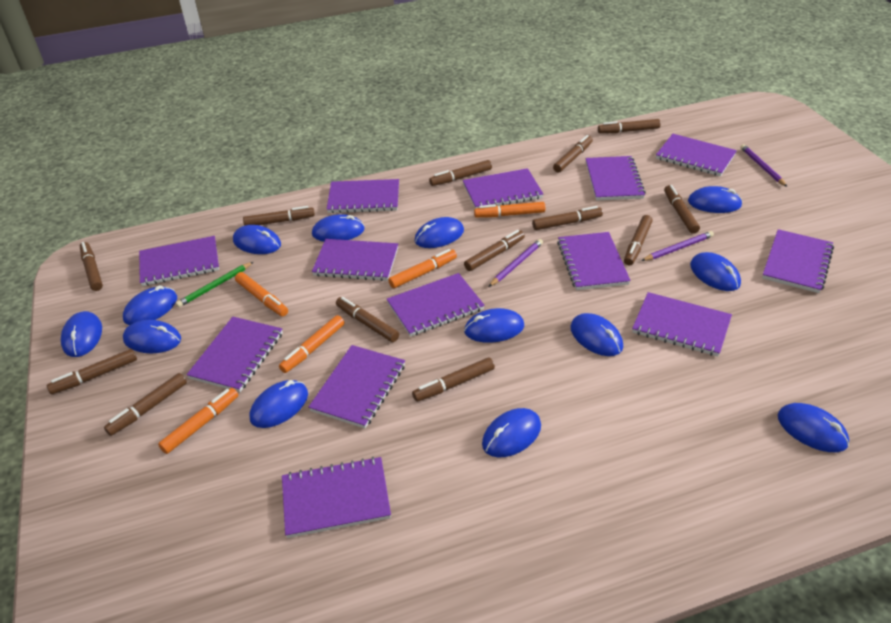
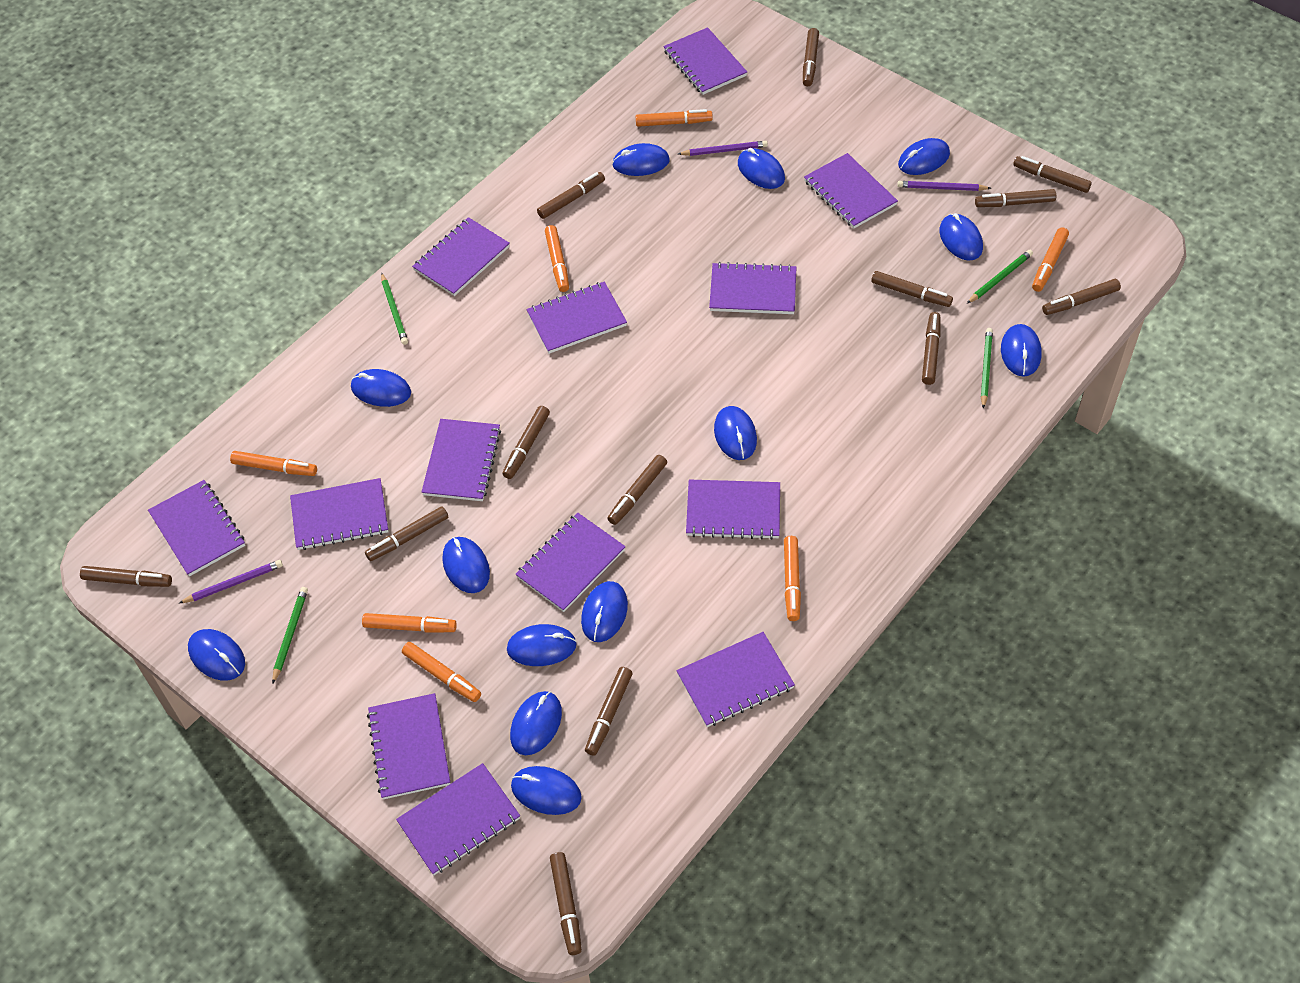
green pencil: [176,262,253,307] = 1 -> [272,587,308,684] [381,273,408,345] [967,250,1033,304] [981,328,993,409] = 4
orange marker: [158,388,238,454] [235,272,288,316] [279,315,344,373] [388,249,457,288] [474,202,545,218] = 5 -> [230,451,317,476] [362,613,457,633] [402,642,481,702] [545,225,569,292] [636,109,713,127] [784,536,801,621] [1032,227,1069,292] = 7

